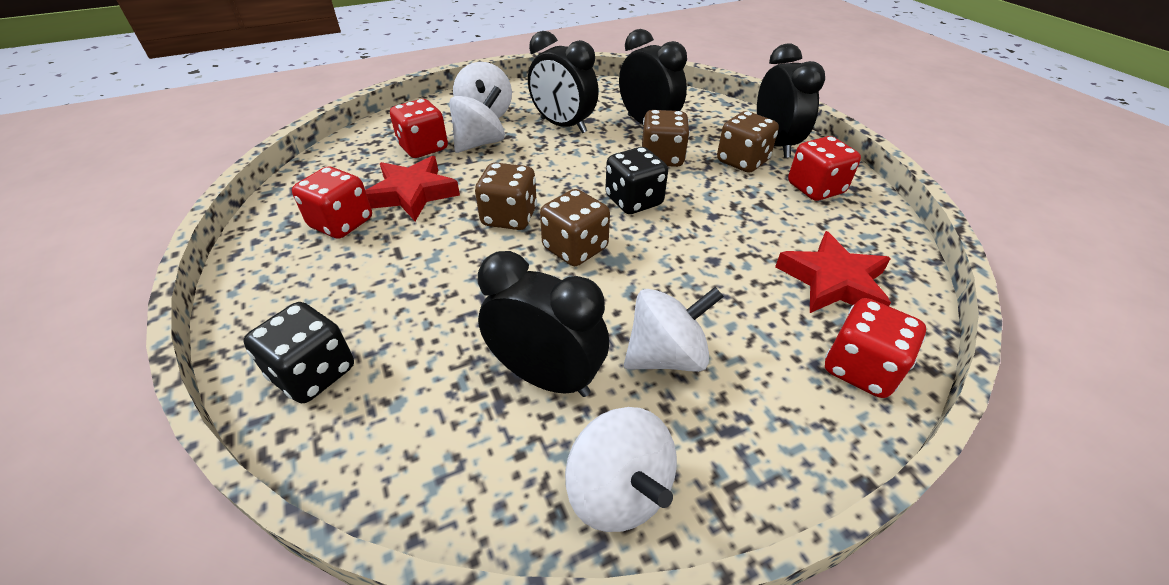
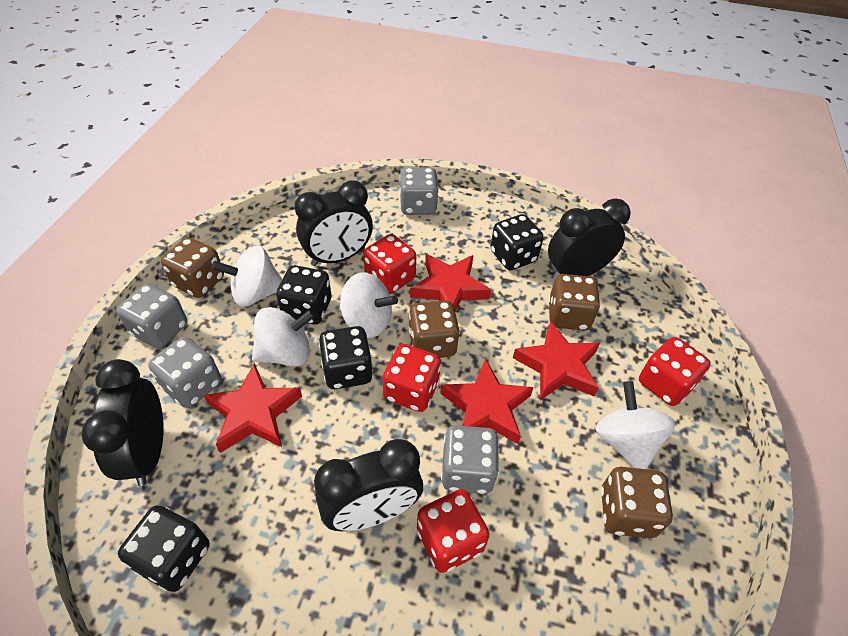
black dice: [243,302,354,403] [605,147,668,214] = 2 -> [118,505,209,592] [276,265,331,324] [319,326,372,389] [490,214,544,270] = 4
grey dice: none = 0 -> [117,284,187,349] [148,337,221,408] [399,167,439,215] [441,425,500,494] = 4
red star: [365,156,460,221] [775,231,891,313] = 2 -> [203,363,302,453] [410,254,491,312] [440,359,534,444] [513,321,600,401] = 4

